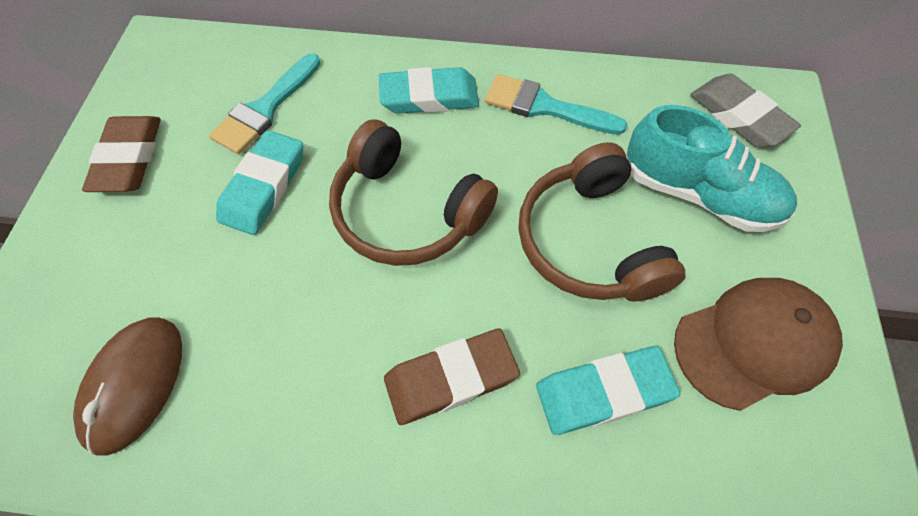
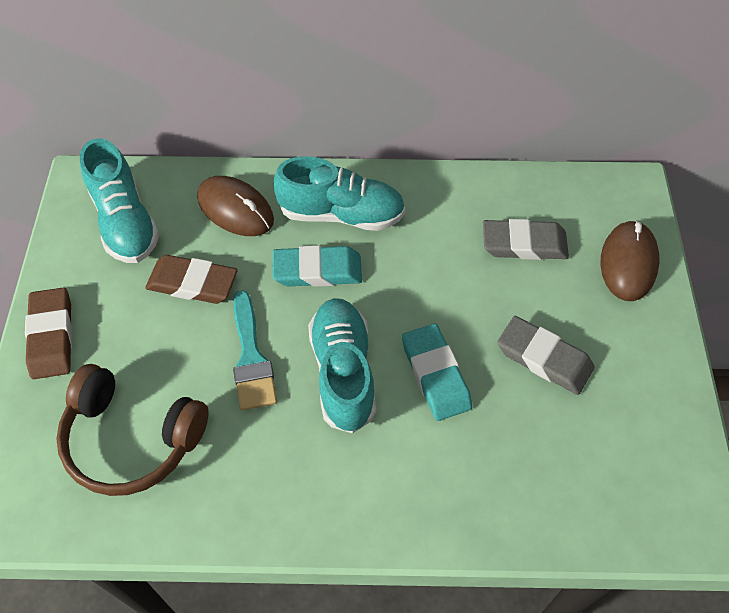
brown cap: [674,278,843,411] = 1 -> none = 0
brown headphones: [329,119,498,266] [518,142,685,302] = 2 -> [56,364,209,496] = 1
brown mouse: [73,318,182,456] = 1 -> [197,176,274,236] [601,220,660,301] = 2
grey eraser: [690,74,801,147] = 1 -> [483,219,569,260] [497,316,594,395] = 2
turquoise brush: [209,53,321,154] [485,74,627,135] = 2 -> [233,290,277,410] = 1
turquoise eraser: [216,130,303,235] [379,67,479,114] [536,346,680,435] = 3 -> [273,245,362,287] [402,324,472,421] = 2
turquoise shoe: [626,105,797,232] = 1 -> [80,138,159,263] [273,156,405,231] [308,298,376,433] = 3

